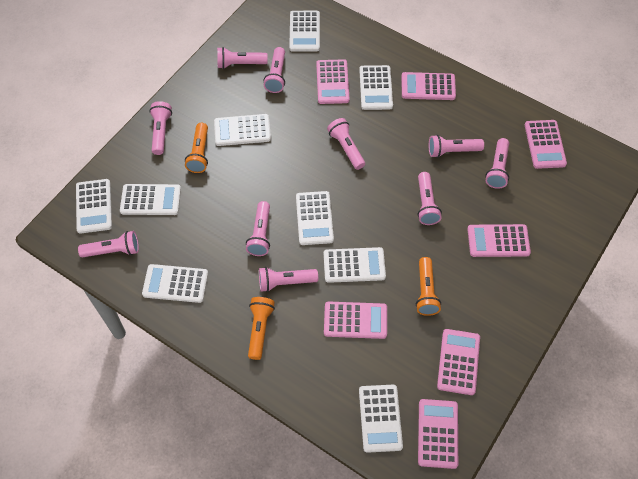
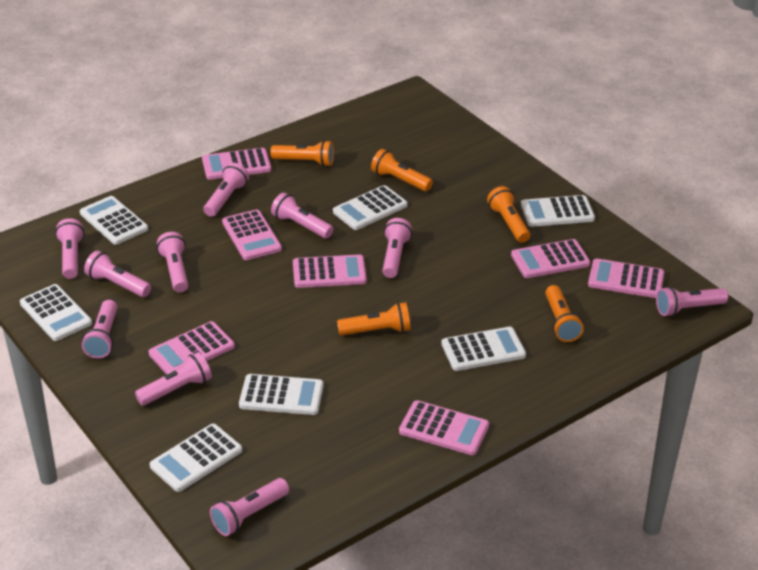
orange flashlight: [185,123,208,173] [248,297,275,360] [416,257,441,316] = 3 -> [270,140,334,167] [337,302,411,335] [371,149,433,191] [487,186,530,243] [545,285,584,342] = 5
white calculator: [76,179,112,234] [120,184,181,215] [142,264,208,303] [214,114,271,146] [289,11,320,51] [296,191,334,245] [324,247,386,283] [359,65,393,110] [359,385,403,453] = 9 -> [20,284,92,341] [80,196,148,245] [150,424,242,492] [239,374,324,415] [333,185,408,230] [441,327,526,371] [521,195,595,227] = 7

